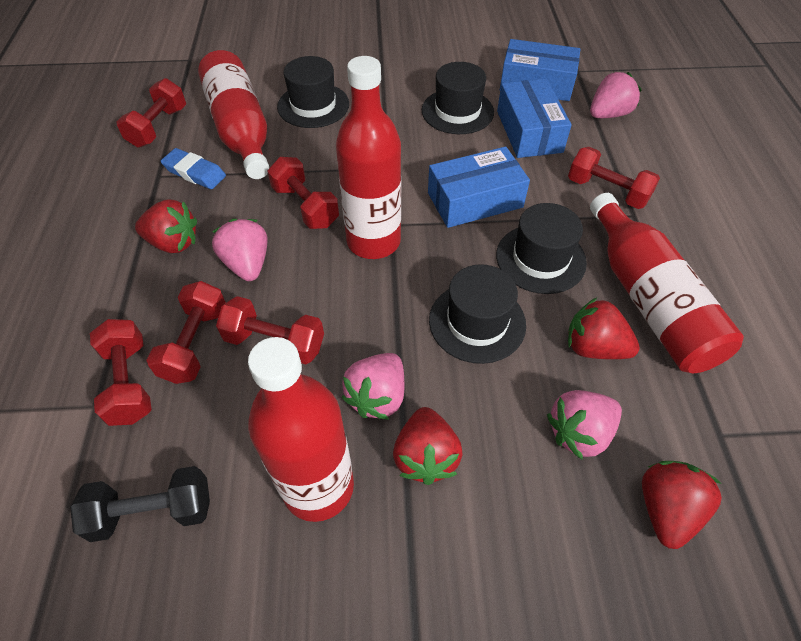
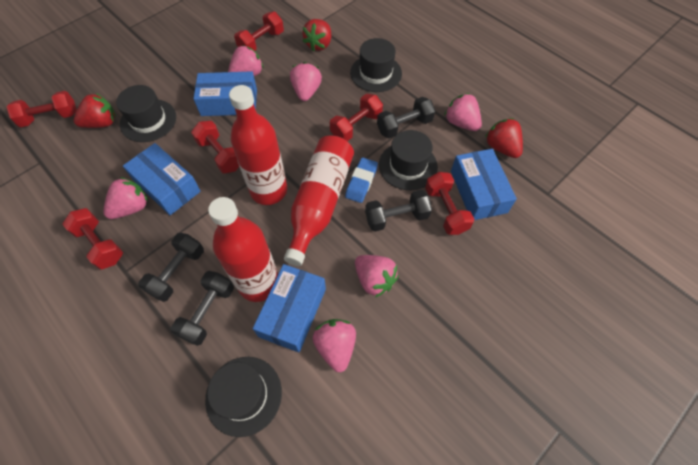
black dumbbell: [70,466,210,542] = 1 -> [138,233,204,302] [171,271,234,346] [365,190,432,232] [377,97,435,138] = 4
blue box: [428,147,530,228] [497,79,572,158] [500,39,581,101] = 3 -> [123,143,201,215] [193,71,257,116] [253,264,326,353] [451,149,517,220] = 4
pink strawberry: [212,218,267,281] [342,353,404,420] [547,390,622,459] [590,72,642,118] = 4 -> [103,177,148,219] [228,45,264,76] [290,62,322,101] [312,319,356,372] [355,255,399,297] [444,93,482,131] = 6
red bottle: [198,50,269,179] [248,337,354,522] [336,56,401,259] [590,193,744,373] = 4 -> [208,197,278,302] [229,85,287,205] [284,135,354,266] = 3
red strawberry: [135,199,197,253] [393,407,463,485] [568,298,640,359] [642,461,722,549] = 4 -> [74,93,116,128] [302,19,331,52] [485,118,523,158] = 3

